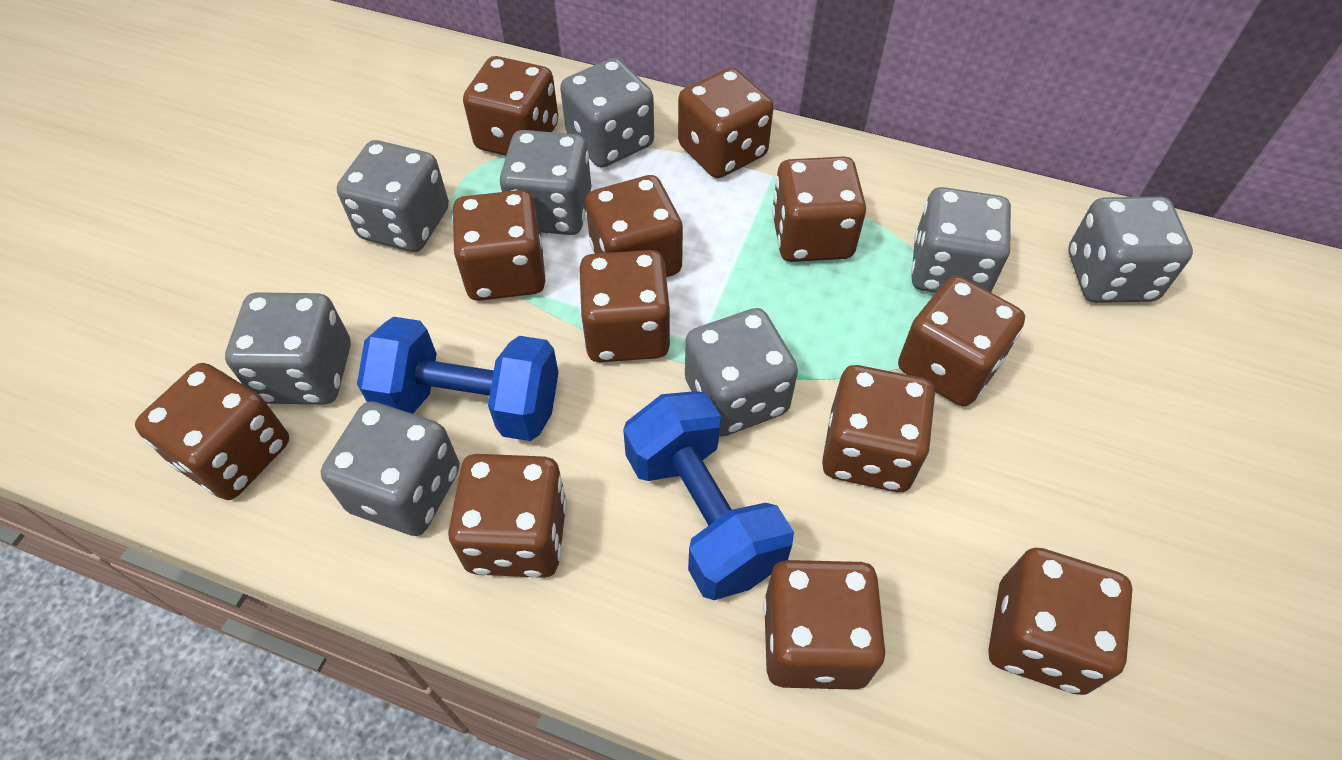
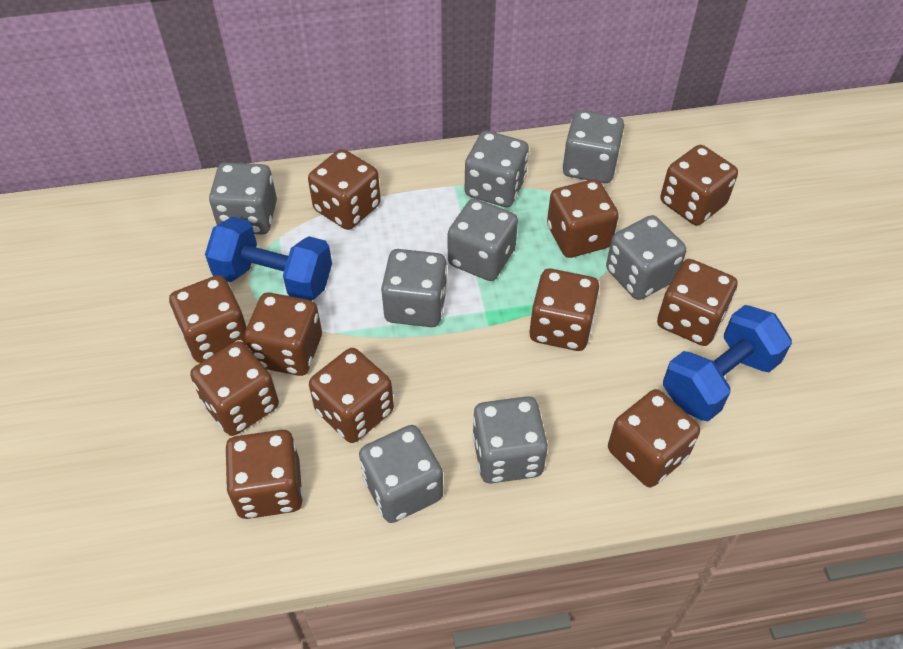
brown dice: [135,363,289,500] [448,454,567,578] [452,190,546,301] [463,56,558,156] [579,250,670,362] [585,175,683,277] [678,68,774,178] [763,560,886,690] [772,156,866,262] [822,365,935,492] [898,276,1025,406] [988,548,1132,695] = 12 -> [169,275,247,363] [190,341,279,436] [225,430,303,519] [244,293,322,376] [308,149,381,230] [309,348,394,443] [530,269,599,351] [547,179,619,258] [608,389,700,487] [657,259,737,346] [660,145,738,225] = 11

